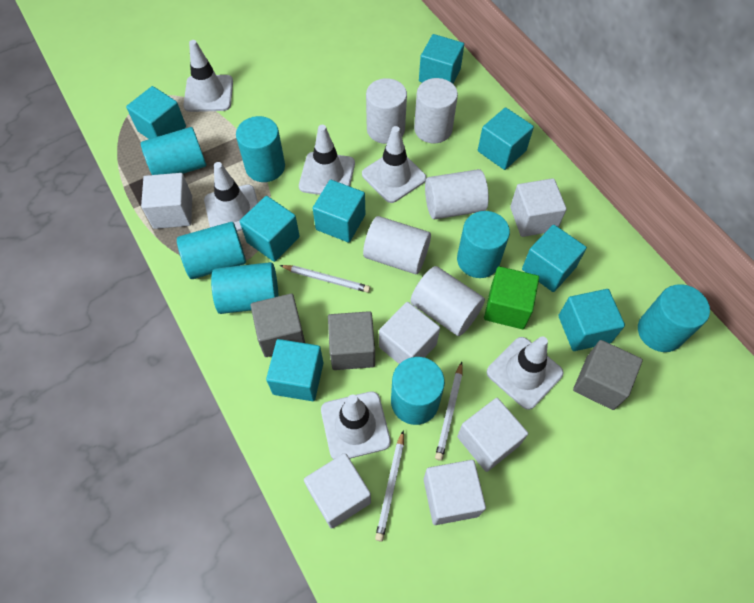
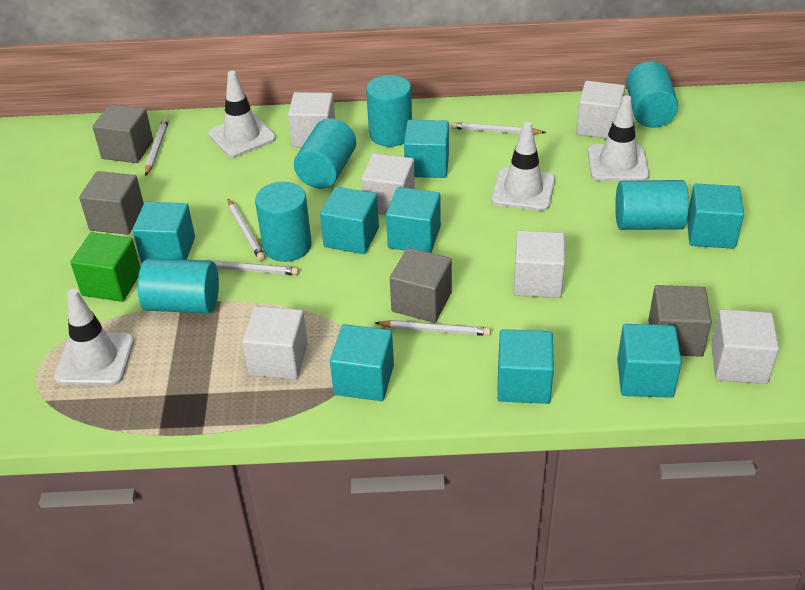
grey cube: [251,294,305,357] [328,311,375,370] [573,340,643,410] = 3 -> [79,171,144,235] [93,104,153,163] [390,248,452,323] [648,285,712,357] = 4
turquoise cylinder: [141,127,206,175] [177,222,246,279] [211,262,279,314] [236,116,285,182] [391,357,445,425] [457,211,510,278] [638,284,710,352] = 7 -> [138,258,219,313] [255,182,312,262] [294,118,356,189] [366,75,412,147] [615,180,689,230] [626,61,678,128] = 6
white cylinder: [363,216,431,274] [366,78,407,144] [410,266,485,336] [414,78,458,143] [425,169,489,219] = 5 -> none = 0
white pencil: [280,265,370,293] [375,430,404,542] [435,362,462,461] = 3 -> [145,118,169,176] [207,260,299,275] [228,199,265,261] [376,320,491,336] [451,122,546,135] = 5
white traffic cone: [183,40,233,112] [204,162,258,231] [299,125,355,195] [321,391,391,459] [362,126,426,203] [487,336,563,410] = 6 -> [54,289,134,385] [208,71,276,157] [491,122,555,211] [588,95,649,181] = 4

